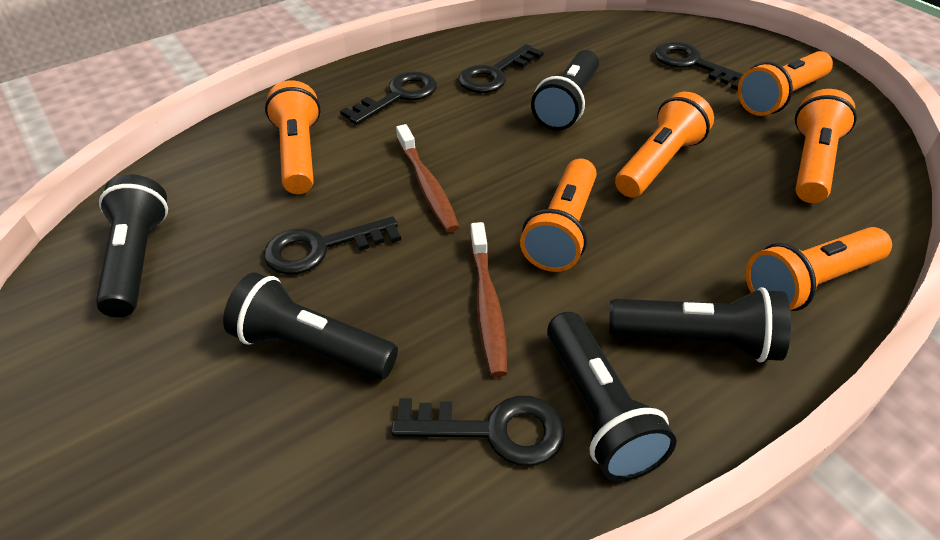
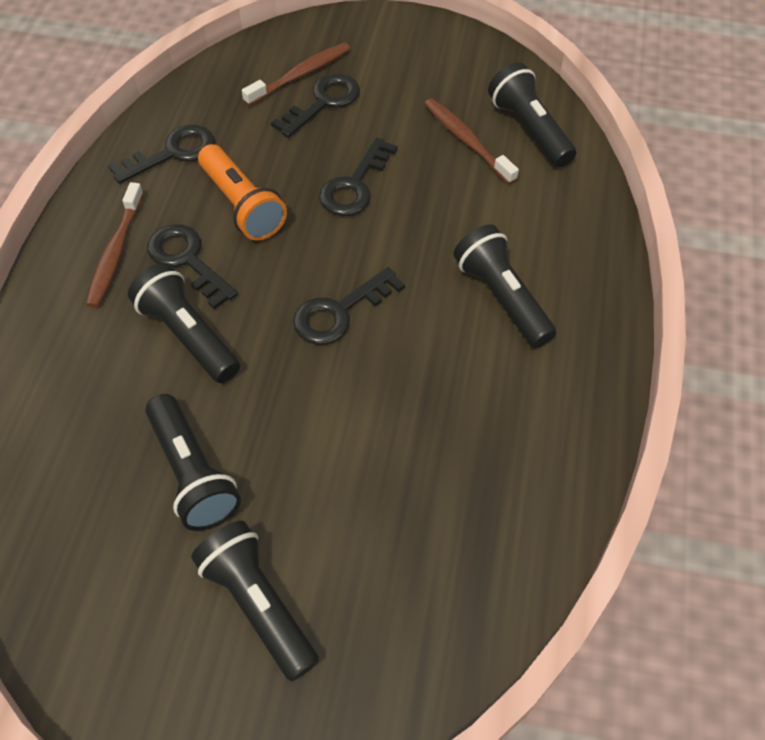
brown toothbrush: [396,124,459,232] [470,222,507,377] = 2 -> [86,182,144,308] [242,43,350,106] [424,98,519,184] = 3
orange flashlight: [265,80,321,194] [520,159,597,272] [615,92,714,198] [738,51,833,116] [746,227,892,311] [795,89,857,203] = 6 -> [198,144,287,240] = 1

